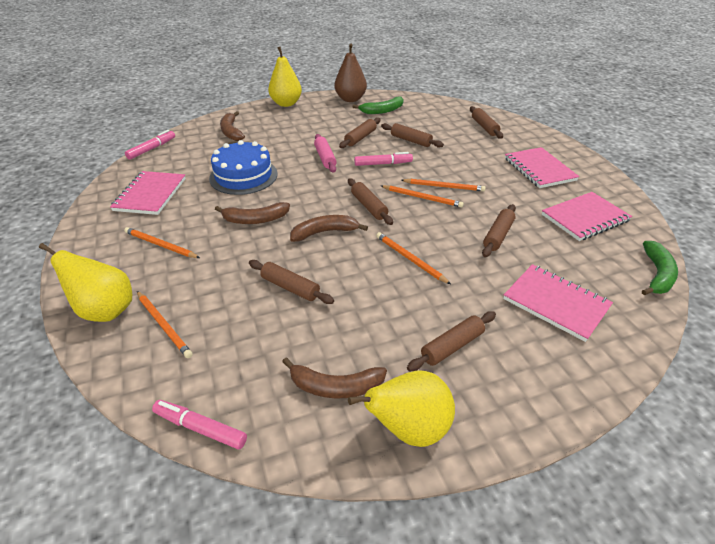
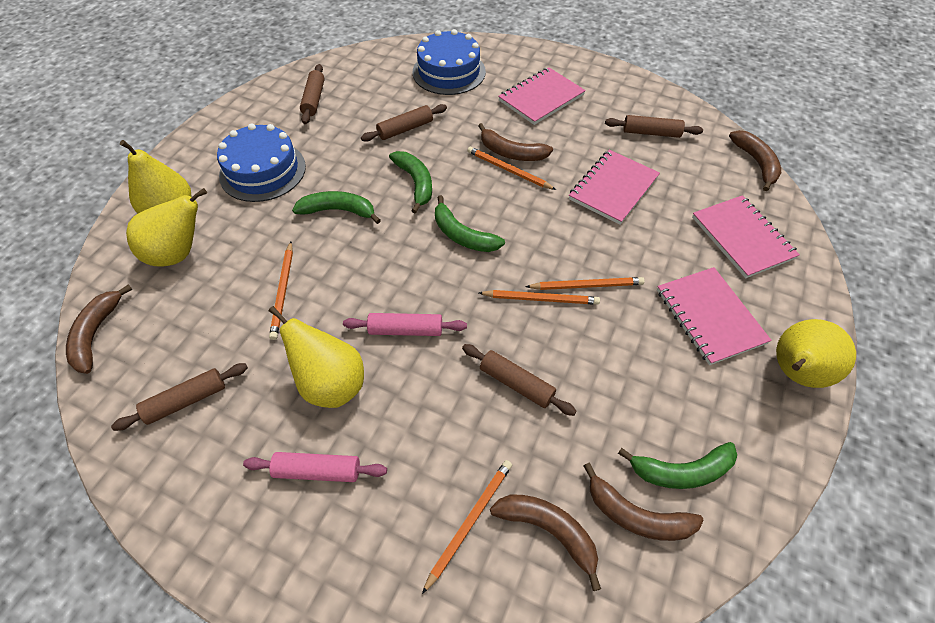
blue cake: [209,140,278,195] = 1 -> [217,123,306,202] [412,29,486,95] = 2
brown banana: [215,202,290,224] [220,111,245,141] [282,358,387,399] [290,215,368,242] = 4 -> [66,284,133,374] [478,123,553,161] [490,494,601,591] [584,463,704,541] [729,130,781,191] = 5
brown pear: [335,43,367,102] = 1 -> none = 0
brown rolling pin: [249,260,334,304] [339,118,381,148] [348,179,393,225] [381,123,444,148] [407,311,496,371] [470,106,503,139] [482,204,516,257] = 7 -> [111,363,248,431] [300,64,325,124] [361,104,447,142] [462,344,577,416] [605,115,703,138] = 5
green banana: [353,96,404,114] [642,241,678,295] = 2 -> [292,191,381,224] [389,151,432,214] [435,195,505,252] [618,442,737,489] = 4
pink marker: [125,130,175,160] [152,400,247,449] [354,152,413,166] = 3 -> none = 0
pink rolling pin: [314,134,337,173] = 1 -> [243,452,387,482] [343,313,467,336] = 2
yellow pear: [39,243,132,322] [268,47,302,107] [348,370,455,447] = 3 -> [120,140,191,213] [126,188,207,267] [269,306,364,408] [776,319,856,388] = 4

